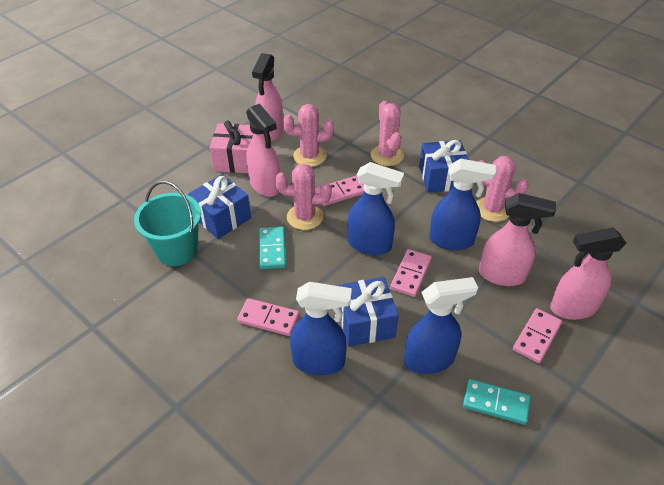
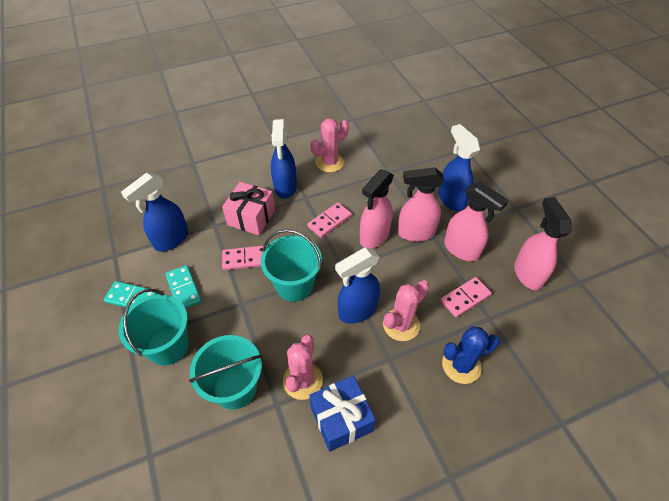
blue cactus: none = 0 -> [442,326,500,384] = 1
blue gift: [188,174,251,239] [337,277,399,347] [419,140,469,193] = 3 -> [309,376,376,452] = 1
pink cactus: [275,163,332,230] [283,104,334,167] [371,101,404,166] [476,156,529,222] = 4 -> [283,335,323,400] [311,118,349,172] [383,280,429,341] = 3
pink domino: [237,298,299,336] [315,176,364,206] [390,249,432,297] [513,308,562,363] = 4 -> [222,246,267,270] [307,203,352,238] [440,277,492,317] = 3
turquoise bucket: [134,181,201,266] = 1 -> [118,289,189,366] [189,335,262,410] [261,229,322,302] = 3

